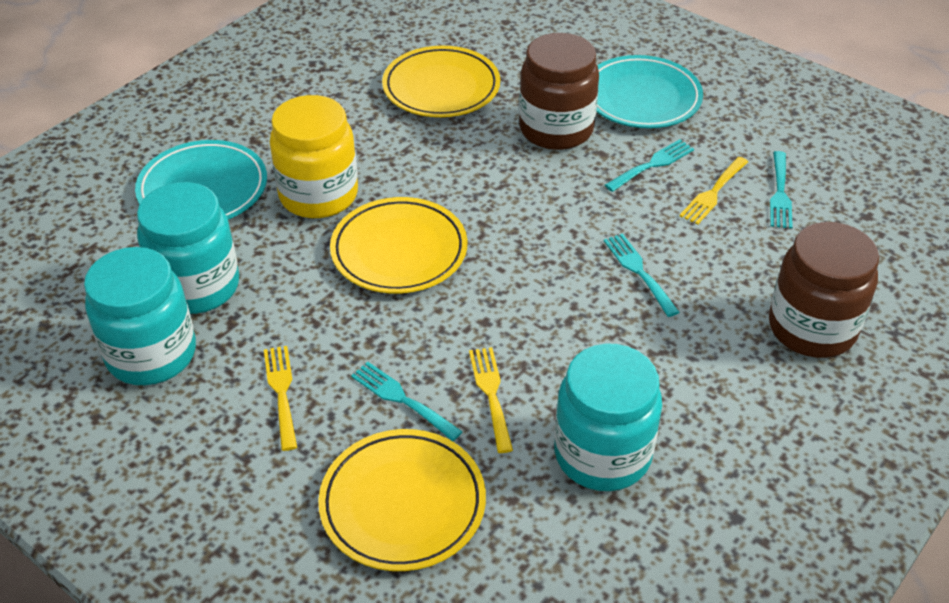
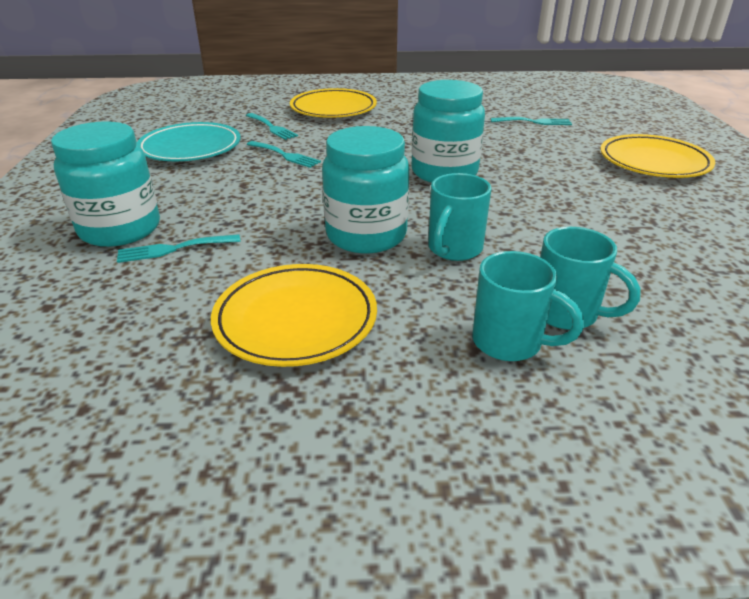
brown jar: [519,33,599,150] [769,222,880,358] = 2 -> none = 0
turquoise mug: none = 0 -> [428,173,491,261] [472,251,584,361] [540,227,641,330] = 3
turquoise plate: [135,140,267,219] [596,55,703,128] = 2 -> [136,122,241,161] = 1
yellow fork: [264,346,297,451] [469,347,513,453] [680,157,748,225] = 3 -> none = 0
yellow jar: [270,95,358,218] = 1 -> none = 0

